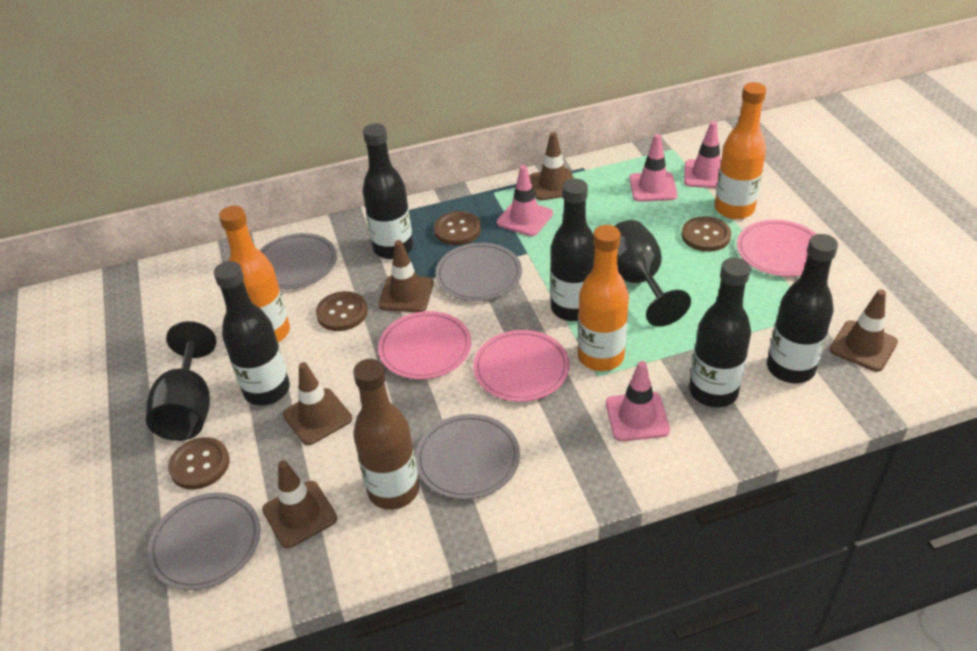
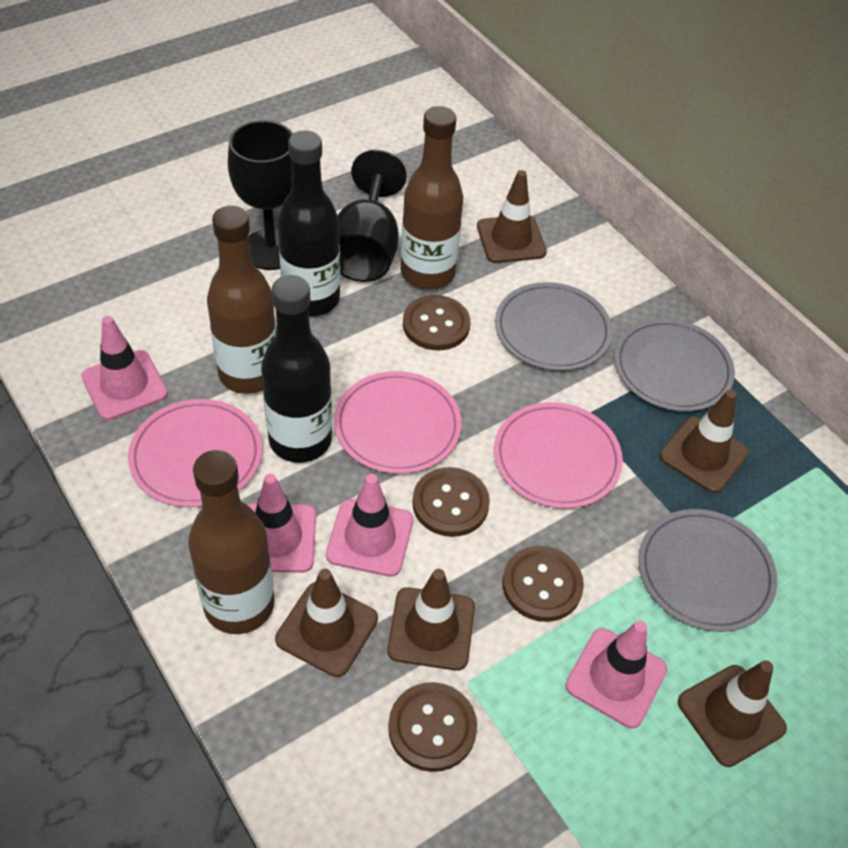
black bottle: [214,261,290,406] [363,123,413,259] [550,179,595,321] [689,257,751,407] [767,234,838,383] = 5 -> [261,275,332,463] [278,130,340,316] = 2
brown bottle: [353,359,419,510] = 1 -> [188,450,275,634] [207,206,276,394] [401,106,464,290] = 3
grey plate: [147,492,260,590] [260,233,337,289] [415,414,520,499] [435,243,522,301] = 4 -> [495,282,613,371] [614,319,735,412] [638,509,777,632] = 3
orange bottle: [219,206,290,342] [578,225,629,371] [715,82,766,219] = 3 -> none = 0

